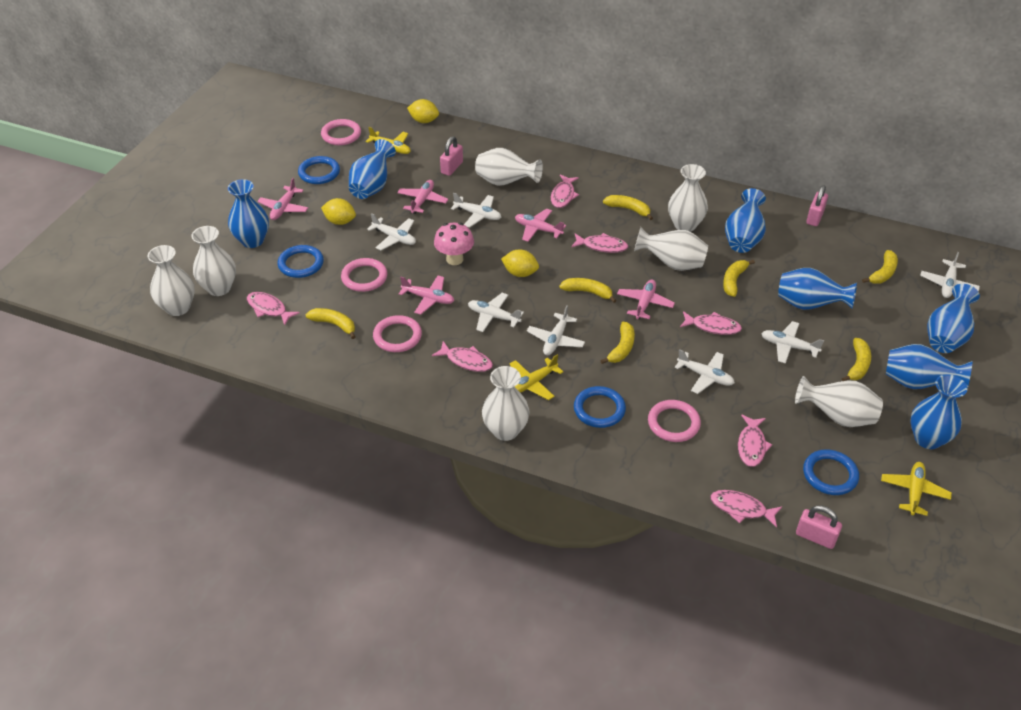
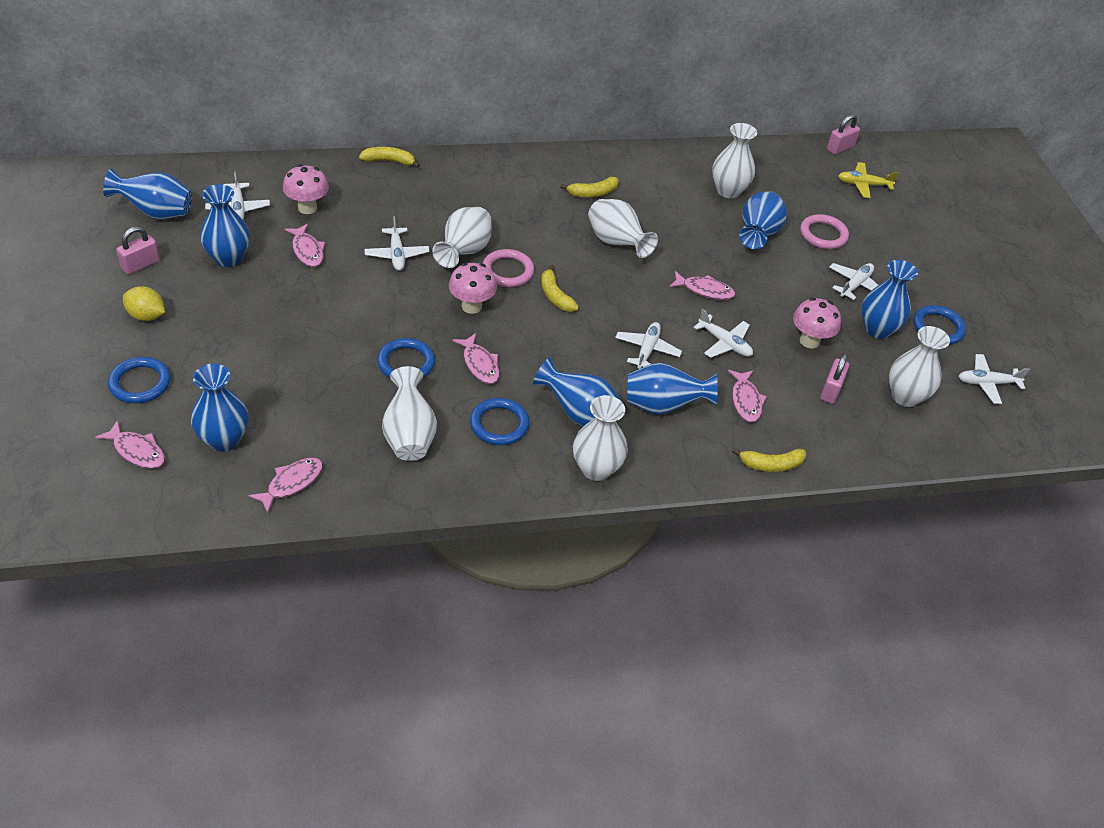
pink fish: [247,292,300,325] [432,341,493,372] [551,174,579,208] [571,233,628,253] [680,311,742,335] [710,490,782,528] [738,414,772,467] = 7 -> [95,420,165,469] [249,458,323,514] [285,224,325,267] [453,333,500,384] [669,271,735,300] [728,370,767,423] = 6
pink mushroom: [434,223,474,265] = 1 -> [283,164,329,214] [449,263,497,314] [793,298,841,349] = 3
pink plane: [258,178,308,220] [397,180,448,214] [399,276,455,315] [515,209,566,242] [617,279,675,319] = 5 -> none = 0
pink ring: [321,119,361,145] [341,258,388,292] [373,315,422,352] [648,400,701,442] = 4 -> [483,249,534,287] [800,214,849,249] = 2
white plane: [367,213,416,250] [451,193,501,228] [468,293,524,332] [527,305,585,355] [675,349,735,394] [761,321,824,364] [920,252,980,298] = 7 -> [205,171,270,220] [364,216,430,271] [615,322,682,369] [693,309,753,358] [829,263,878,300] [959,354,1030,404] = 6
white vase: [148,245,195,316] [191,226,236,296] [475,148,543,186] [482,366,530,441] [634,227,708,271] [668,164,708,232] [795,376,883,427] = 7 -> [382,366,437,461] [432,207,492,268] [573,395,628,481] [588,199,658,258] [712,123,757,198] [889,326,950,407] = 6
yellow banana: [306,308,355,339] [559,278,617,303] [600,322,635,364] [603,195,653,220] [723,259,755,297] [842,338,871,381] [862,250,898,284] = 7 -> [359,147,420,168] [541,264,579,312] [560,177,619,197] [732,448,806,472] = 4
yellow lemon: [321,198,356,225] [407,99,439,123] [501,249,539,277] = 3 -> [123,286,165,321] = 1
yellow plane: [365,127,411,154] [510,354,563,400] [881,462,952,516] = 3 -> [838,162,899,198] = 1

